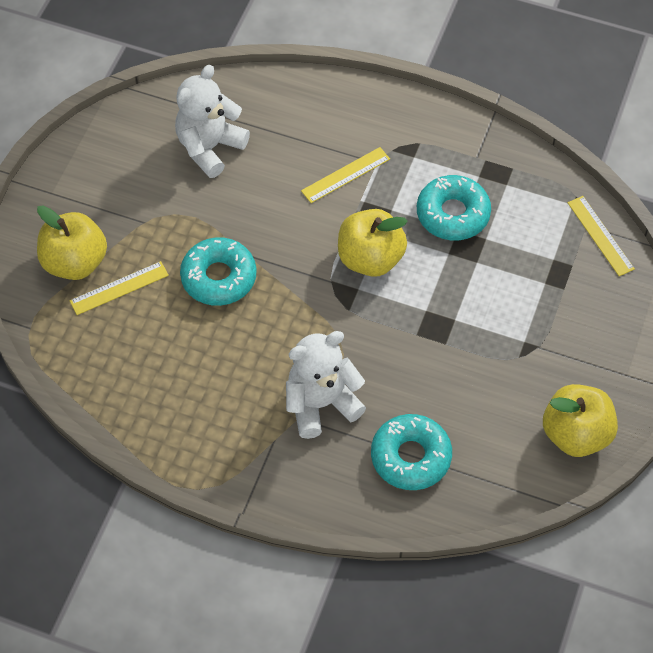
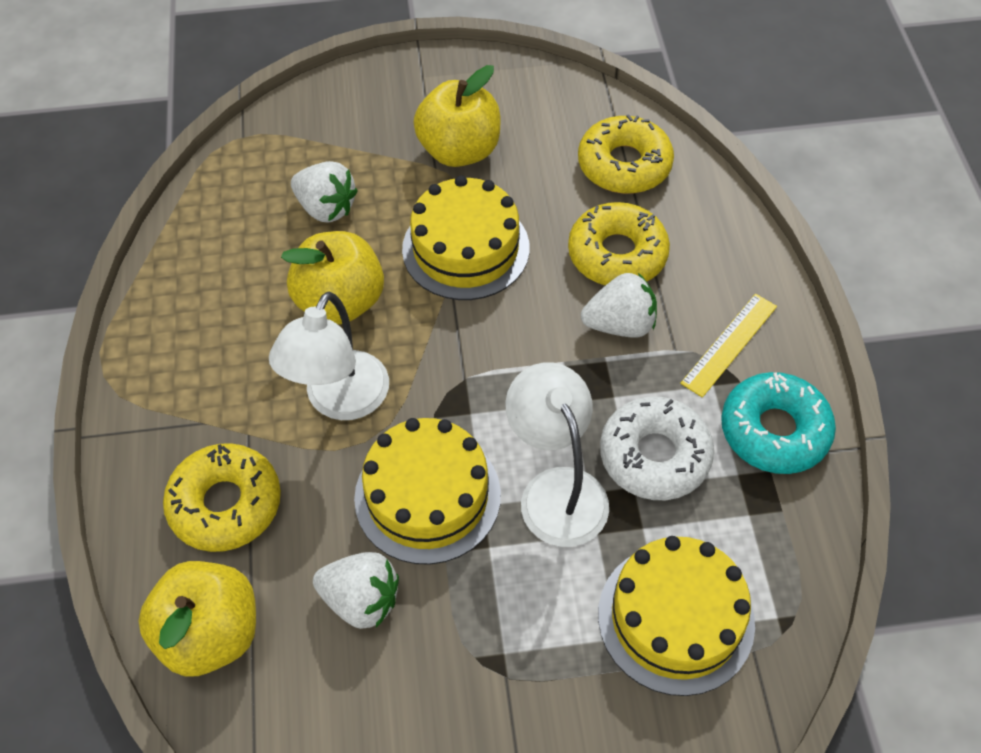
turquoise donut: [180,237,257,306] [371,414,452,490] [417,175,491,240] = 3 -> [721,372,836,474] = 1
white donut: none = 0 -> [600,397,714,500] = 1
white lamp: none = 0 -> [269,292,389,420] [505,362,609,547] = 2
white strawberry: none = 0 -> [291,161,358,222] [313,552,399,629] [581,273,657,338] = 3
white teddy bear: [175,65,250,178] [286,331,366,439] = 2 -> none = 0
yellow cake: none = 0 -> [354,418,501,565] [402,175,530,300] [598,536,755,696] = 3
yellow donut: none = 0 -> [163,443,281,552] [568,202,670,285] [578,114,674,194] = 3
yellow ruler: [70,261,169,315] [301,147,390,203] [568,196,635,276] = 3 -> [680,294,777,398] = 1

